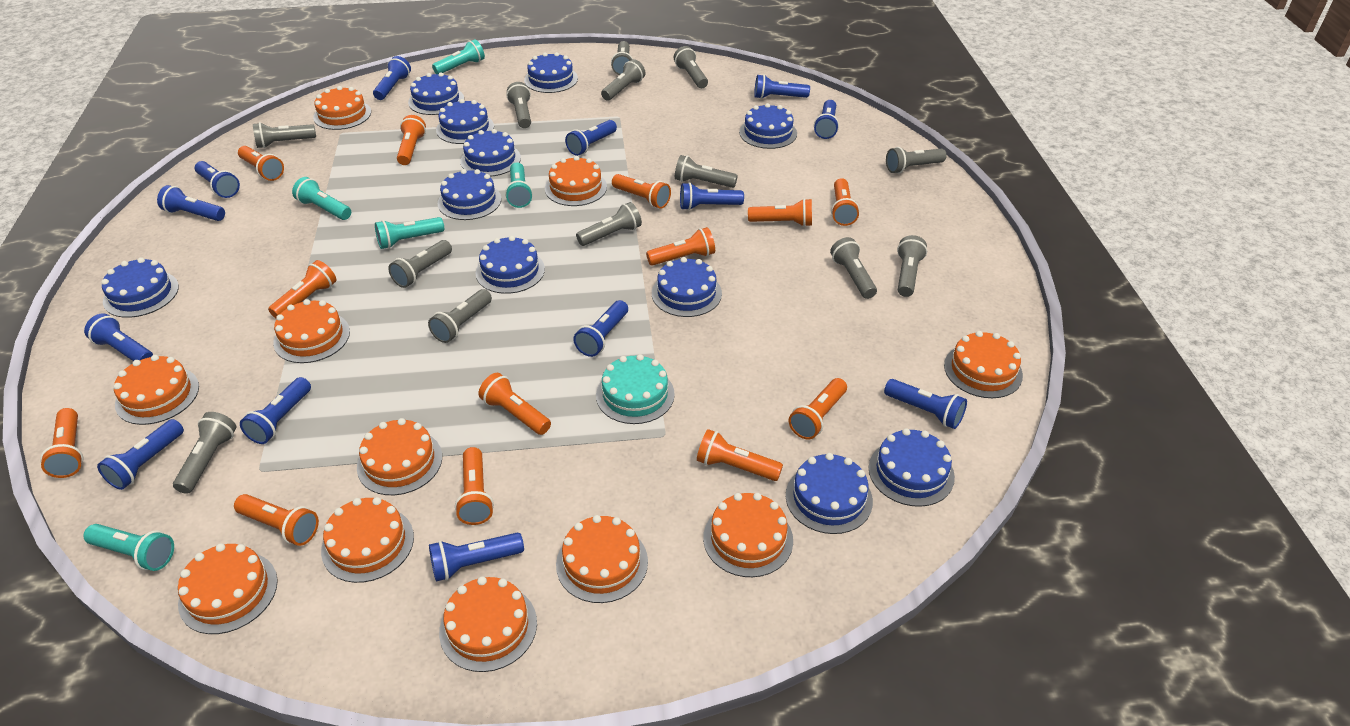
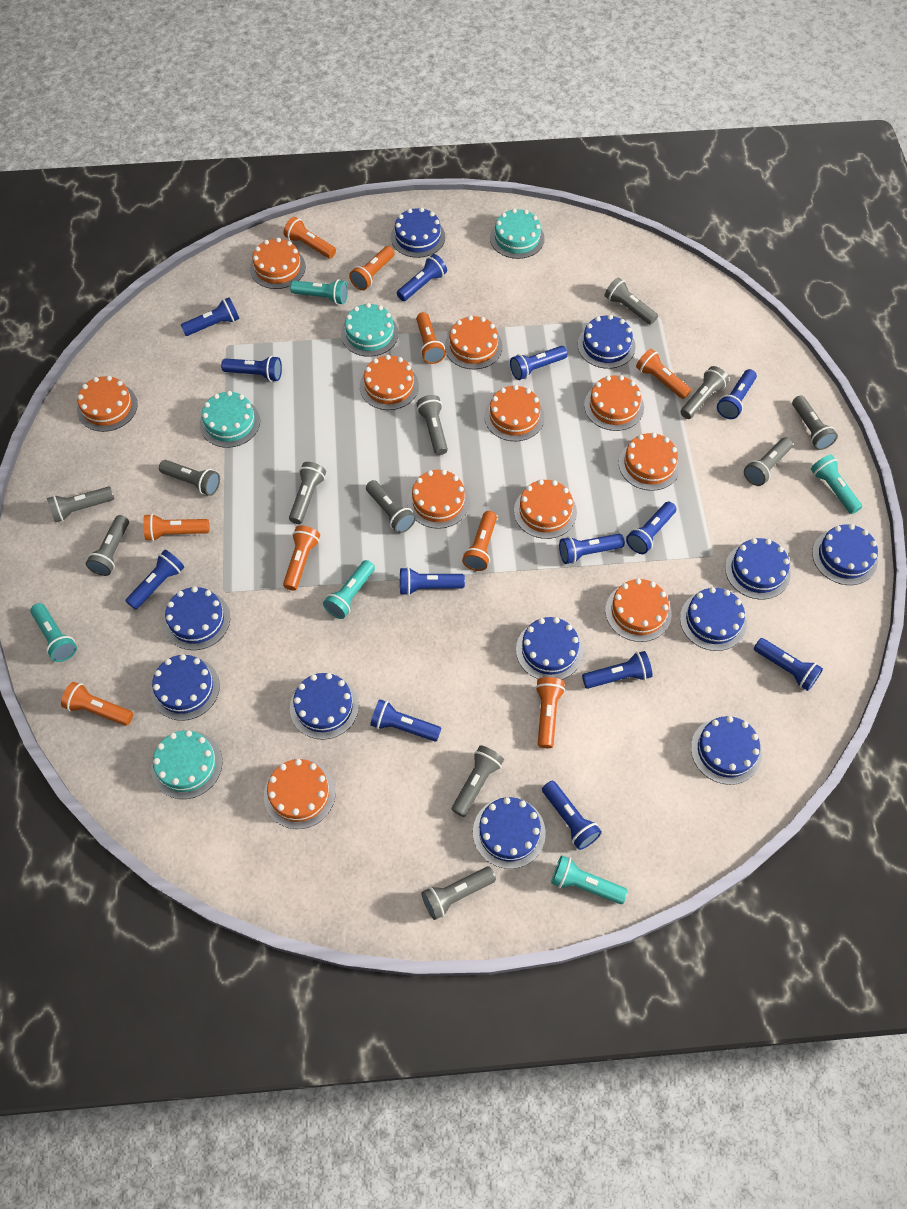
grey flashlight: [173,412,236,494] [253,122,316,148] [388,240,452,288] [428,289,492,343] [507,82,531,128] [576,202,642,246] [601,59,645,101] [611,41,633,75] [674,46,708,88] [675,155,738,188] [830,237,877,299] [886,147,947,173] [897,235,927,297] = 13 -> [47,487,114,522] [86,515,129,576] [159,460,220,496] [289,462,326,524] [366,480,416,533] [417,395,448,455] [421,867,496,920] [452,745,504,817] [605,278,658,325] [681,366,729,419] [744,437,793,486] [792,395,838,450] = 12
orange flashlight: [40,408,83,478] [234,494,319,546] [238,146,284,181] [268,260,336,318] [397,115,426,165] [455,447,494,525] [478,373,551,435] [612,174,671,209] [646,227,715,266] [697,429,783,481] [748,198,812,227] [789,378,847,439] [831,178,860,226] = 13 -> [61,682,133,726] [143,514,209,541] [283,217,336,259] [283,525,320,591] [349,246,394,290] [416,312,446,364] [462,511,497,571] [535,677,565,748] [636,349,691,399] = 9
turquoise cake: [596,354,675,424] = 1 -> [151,730,223,799] [200,391,260,448] [341,303,399,357] [490,208,545,259] = 4

